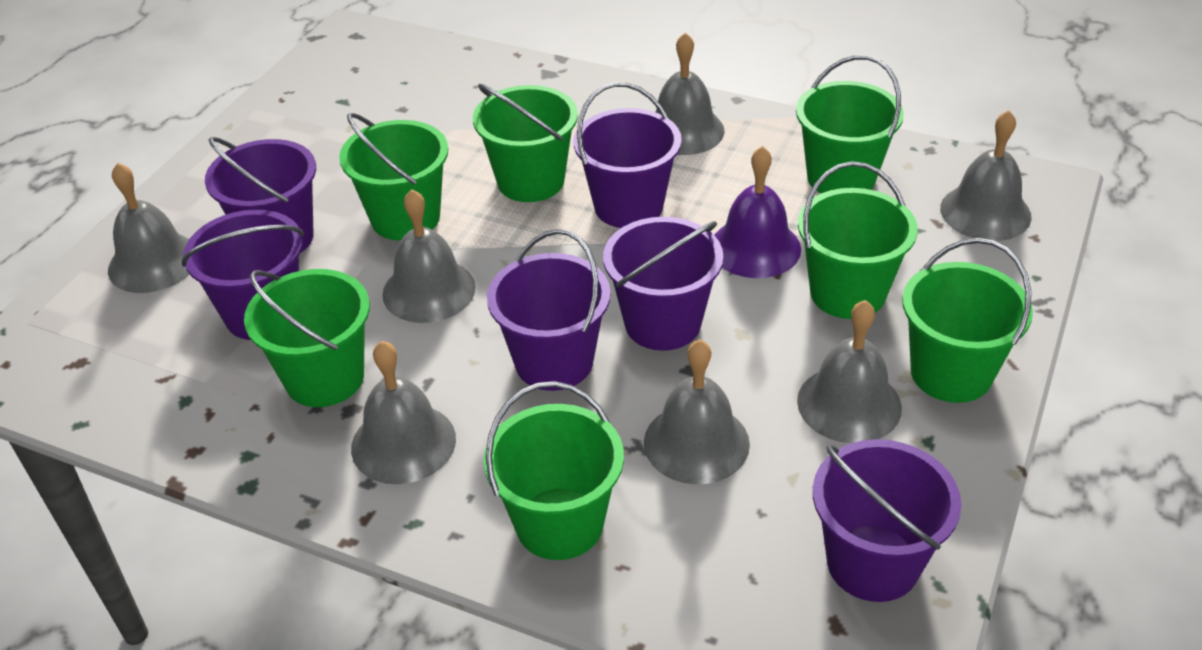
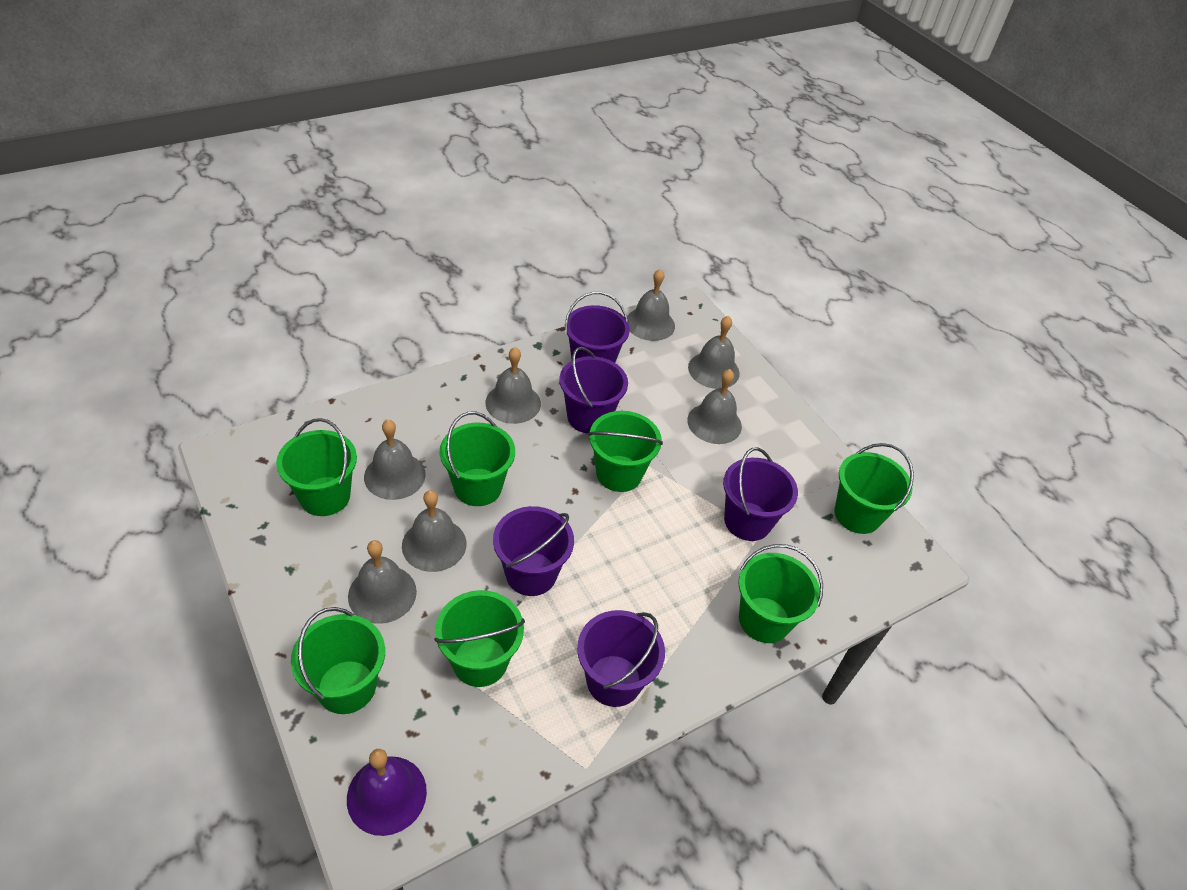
purple bucket: [182,209,304,340] [205,137,316,253] [487,229,611,391] [574,82,682,228] [603,217,723,351] [813,439,961,602] = 6 -> [493,506,574,596] [559,347,628,434] [565,292,630,363] [577,610,665,707] [723,447,798,541] = 5

